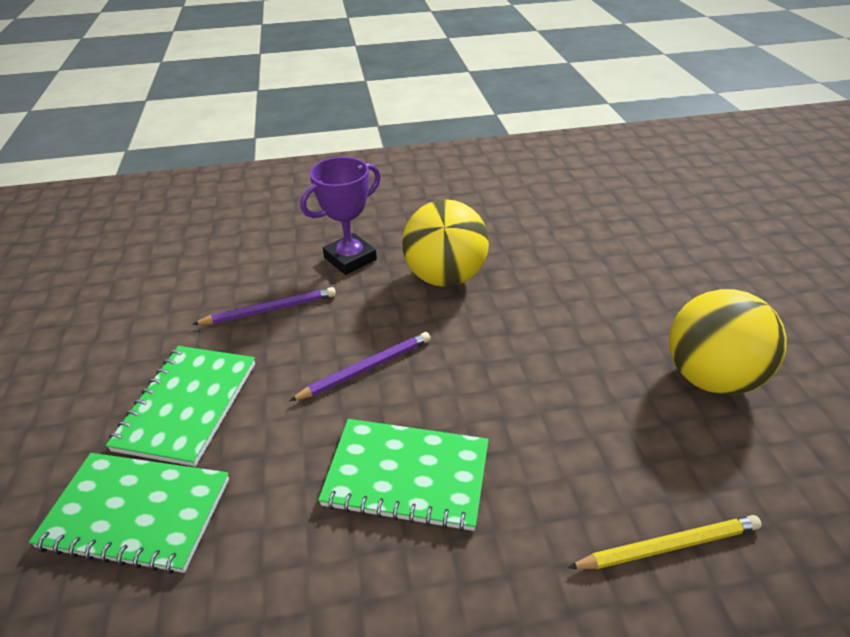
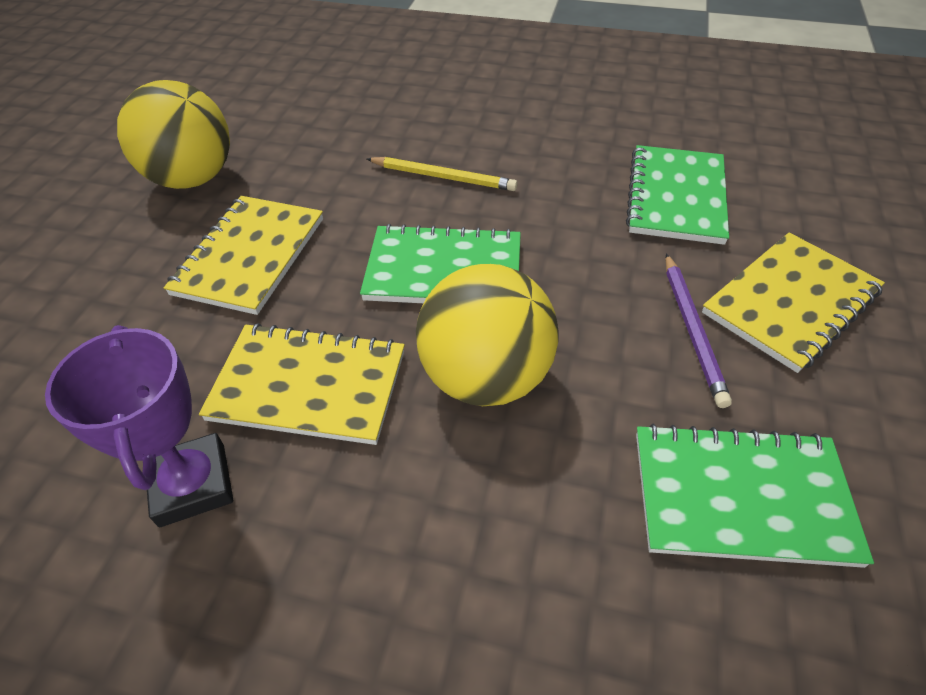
purple pencil: [193,287,336,325] [289,332,431,401] = 2 -> [665,254,732,408] = 1
yellow notebook: none = 0 -> [163,196,323,315] [199,323,405,445] [702,233,885,373] = 3

